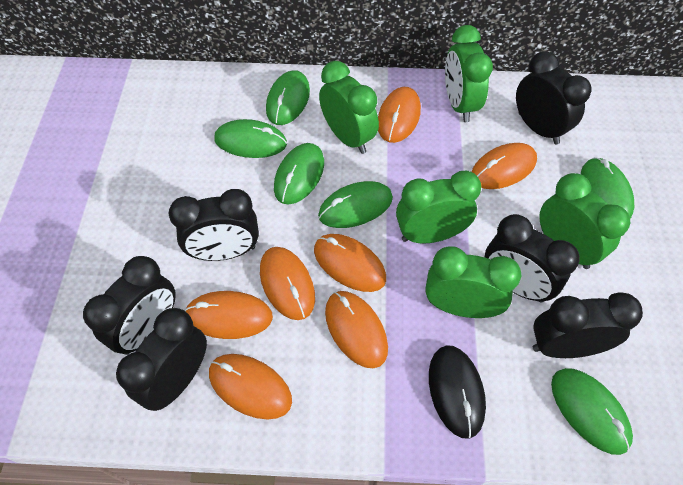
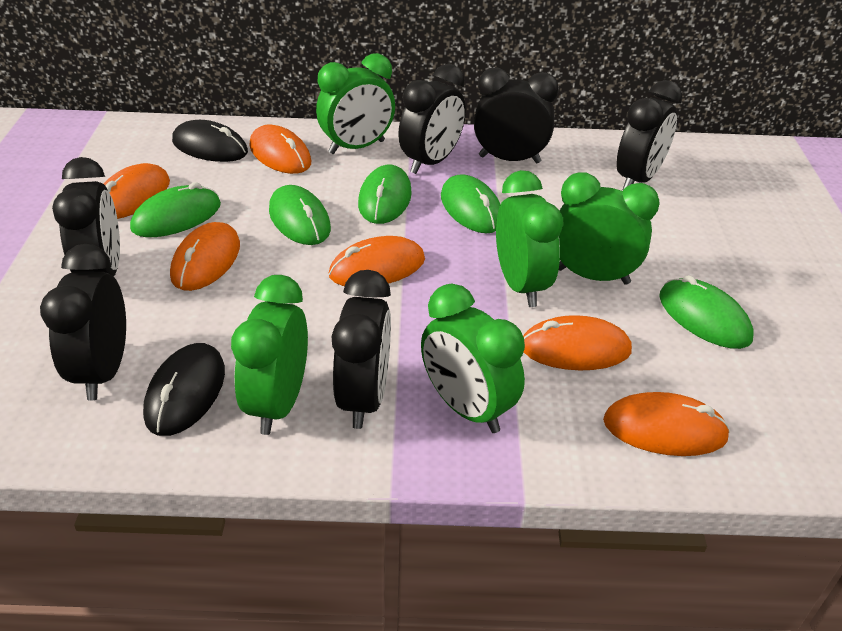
black mouse: [429,345,486,439] = 1 -> [143,343,225,436] [172,120,248,162] = 2
green mouse: [214,119,287,158] [266,70,310,125] [274,143,324,205] [318,181,393,228] [551,368,633,455] [581,157,634,219] = 6 -> [130,182,221,237] [269,185,331,245] [358,165,412,224] [441,174,501,233] [659,275,753,349] = 5
orange mouse: [184,291,273,339] [209,354,292,420] [260,247,315,320] [314,234,386,292] [325,291,388,368] [378,87,421,143] [471,143,537,189] = 7 -> [104,163,170,219] [170,222,240,291] [249,125,311,174] [329,236,425,286] [523,315,632,370] [603,392,730,456] = 6

